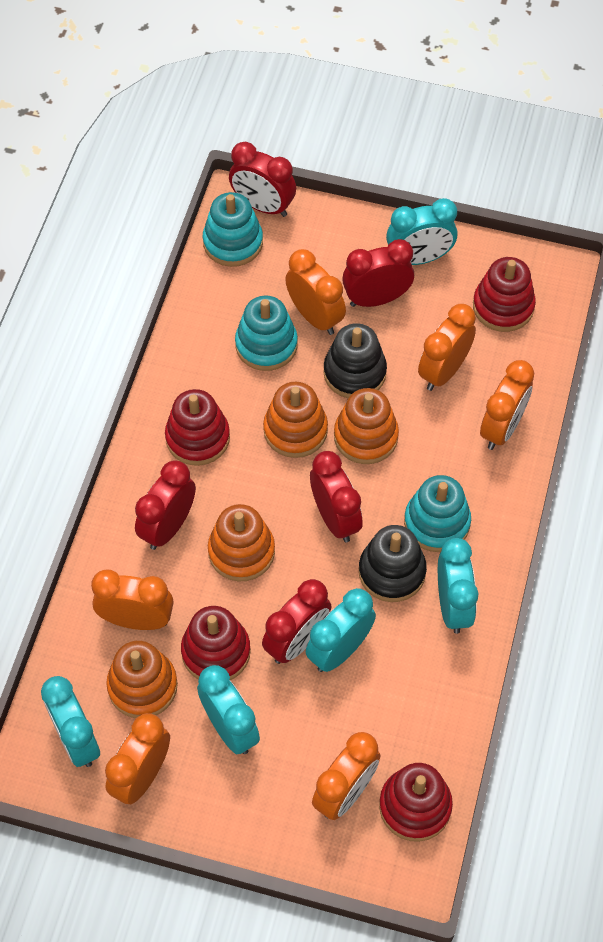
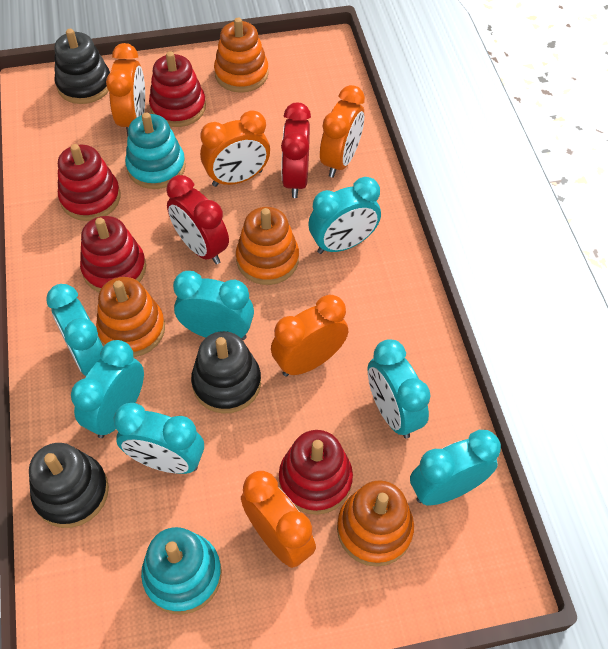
black stacking toy: [323,323,387,398] [359,525,427,602] = 2 -> [29,443,109,528] [54,29,110,104] [191,331,261,414] = 3
orange clock: [91,569,173,630] [105,713,170,804] [285,249,346,335] [312,732,381,820] [418,304,476,391] [480,360,534,450] = 6 -> [106,43,145,136] [200,110,270,187] [241,471,316,568] [271,295,348,377] [320,85,365,178] = 5
red clock: [135,460,196,550] [229,142,296,217] [262,579,331,664] [310,451,363,542] [342,239,414,307] = 5 -> [166,175,229,264] [281,103,311,198] = 2
turquoise clock: [41,676,100,767] [197,665,260,754] [306,588,376,672] [386,198,457,265] [438,538,478,634] = 5 -> [46,284,103,376] [71,340,144,438] [114,403,204,474] [173,271,254,340] [308,177,381,254] [368,339,431,438] [410,430,501,506] = 7
turquoise stacking toy: [203,192,263,267] [235,295,298,371] [404,475,471,552] = 3 -> [125,113,186,189] [141,527,222,615] = 2

